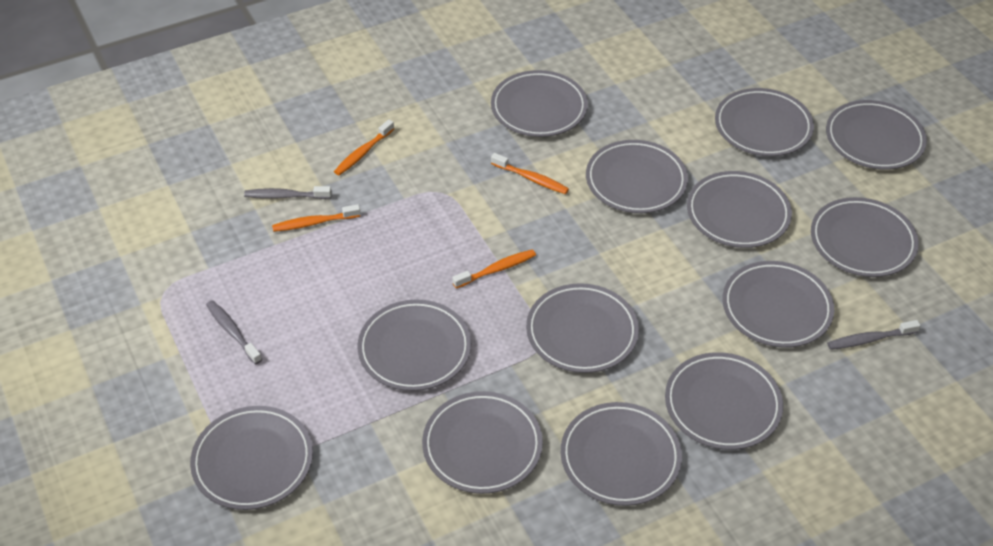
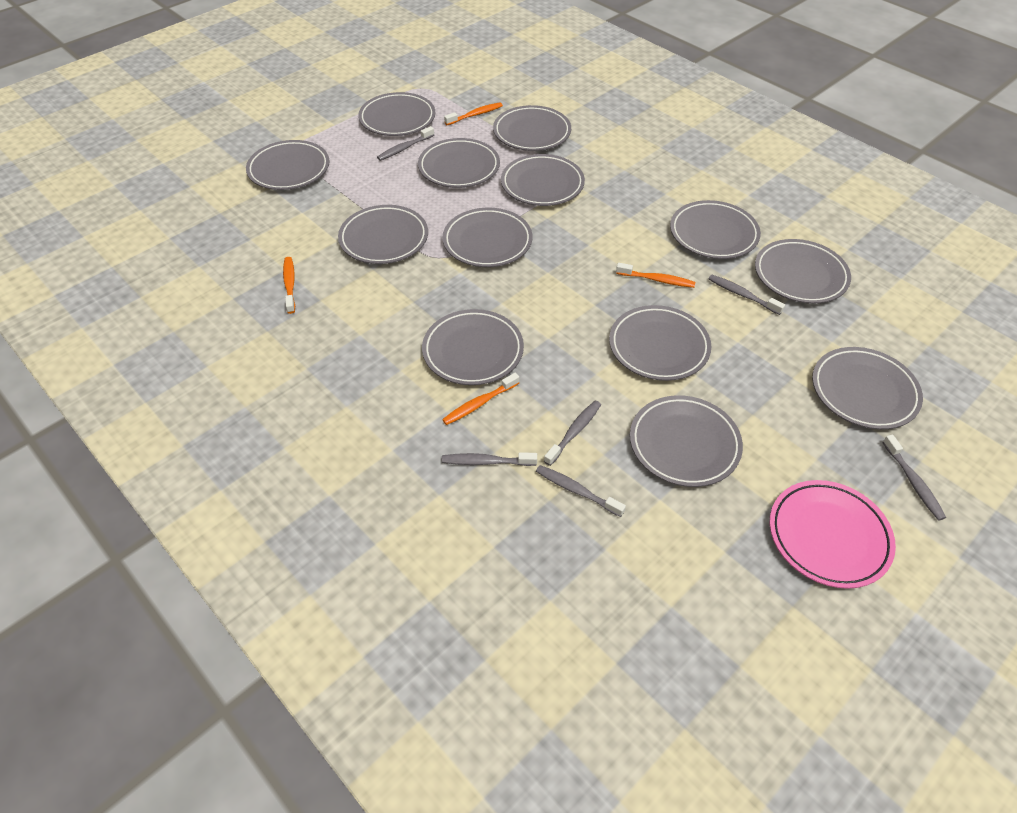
grey toothbrush: [206,300,262,365] [244,186,332,199] [827,320,921,350] = 3 -> [377,126,434,161] [441,452,537,466] [536,465,626,517] [544,401,601,466] [709,275,785,315] [882,435,946,520] = 6
pink plate: none = 0 -> [770,480,896,589] = 1

